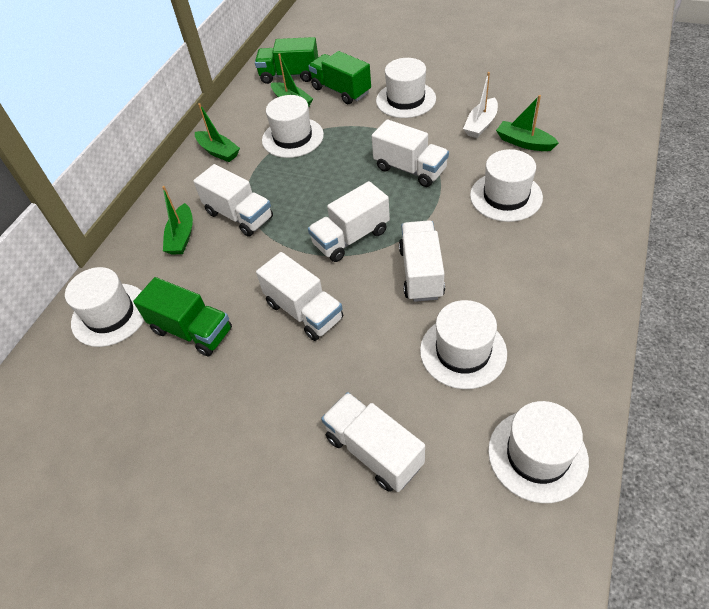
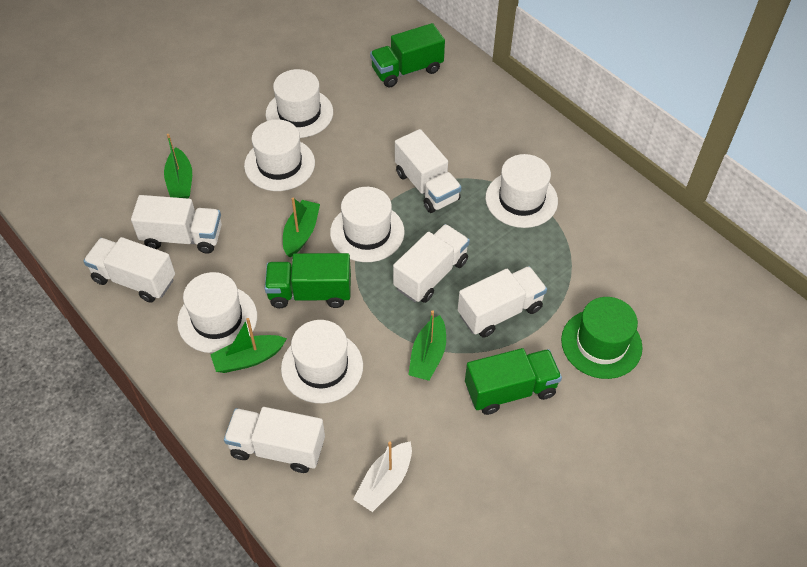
green hat: none = 0 -> [561,297,643,379] = 1

